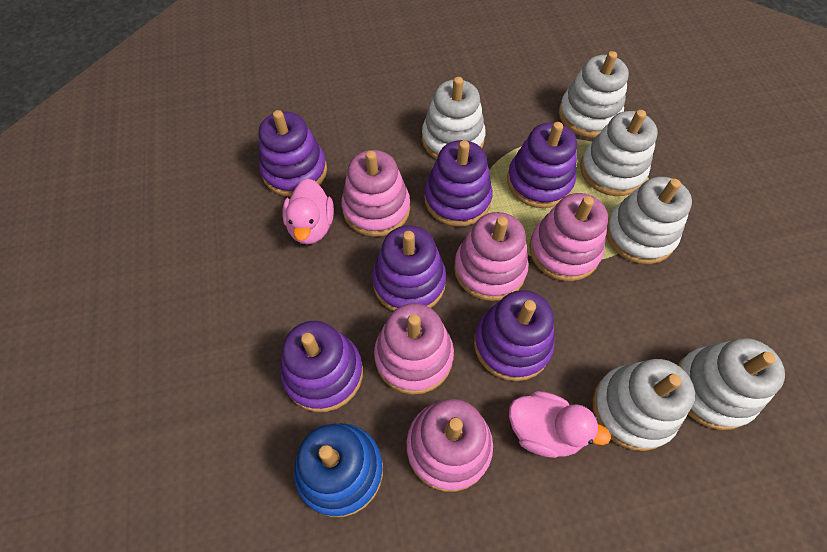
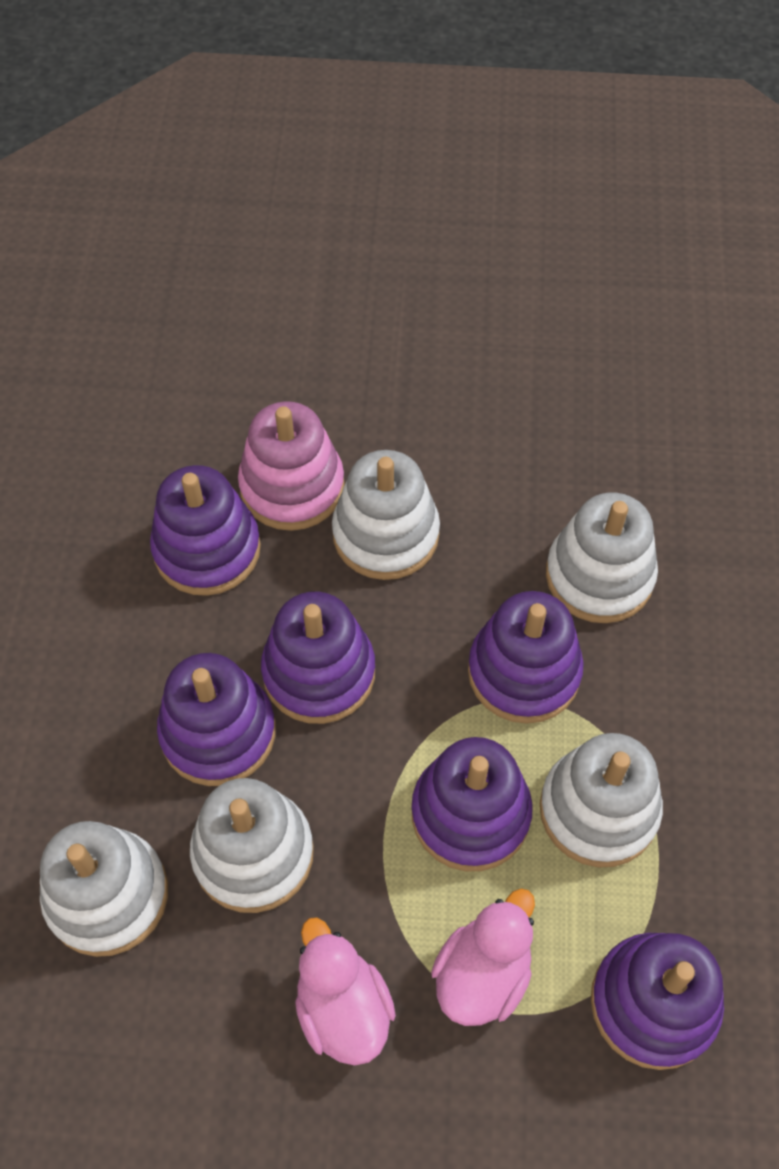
blue stacking toy: [294,423,383,517] = 1 -> none = 0
pink stacking toy: [341,150,410,237] [374,303,454,395] [407,399,493,492] [454,212,529,301] [529,193,608,281] = 5 -> [238,401,345,531] = 1
white stacking toy: [422,77,486,159] [559,51,629,138] [580,110,658,196] [592,359,695,451] [606,177,692,264] [677,338,785,430] = 6 -> [40,821,168,957] [190,778,314,913] [332,450,440,580] [540,733,663,867] [546,493,658,623] = 5

